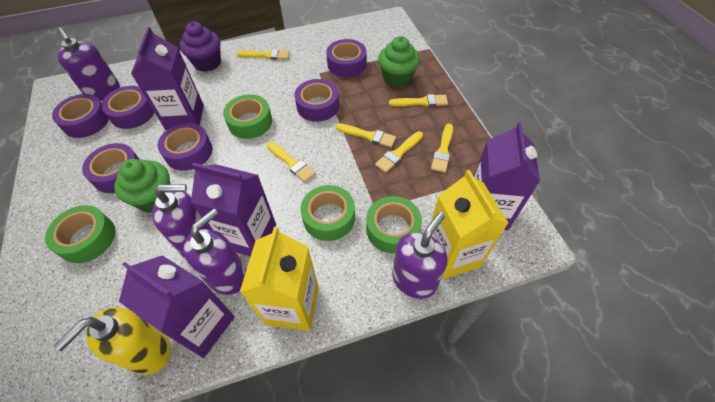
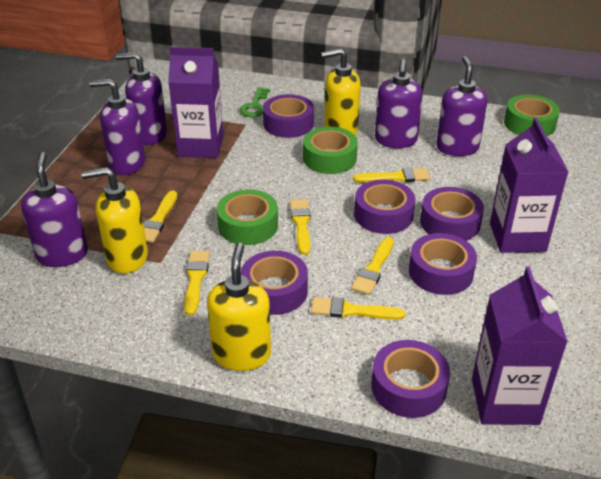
green cupcake: [114,159,171,213] [378,36,420,88] = 2 -> none = 0
green key: none = 0 -> [239,87,270,117] = 1
green tape: [45,205,116,263] [223,94,272,139] [300,185,355,241] [366,196,422,254] = 4 -> [217,189,278,245] [303,127,358,174] [504,95,560,136] = 3
purple carton: [119,255,235,358] [131,27,204,130] [191,163,276,256] [474,122,540,230] = 4 -> [168,47,223,158] [472,267,568,425] [490,118,568,253] = 3
purple cupcake: [180,22,221,72] = 1 -> none = 0
purple soap dispenser: [57,27,120,101] [152,184,209,258] [183,209,246,295] [392,212,448,299] = 4 -> [21,152,88,267] [89,79,145,175] [116,52,167,145] [375,59,423,148] [436,56,487,156] = 5
yellow carton: [240,227,319,331] [431,170,508,279] = 2 -> none = 0
yellow soap dispenser: [54,307,171,375] = 1 -> [81,167,148,274] [207,243,271,371] [321,48,361,136] = 3

